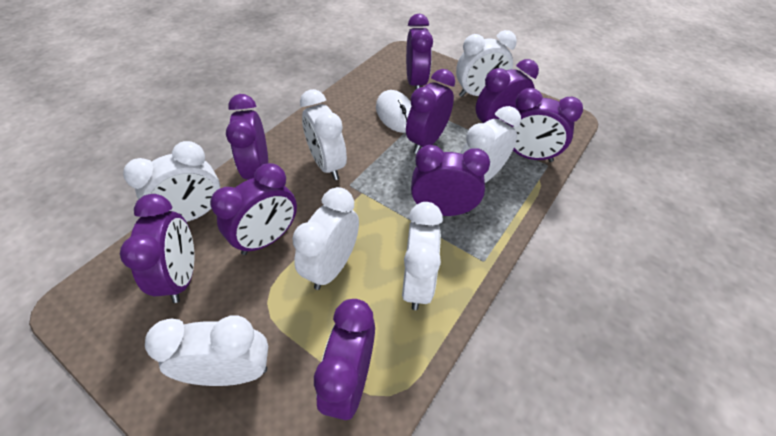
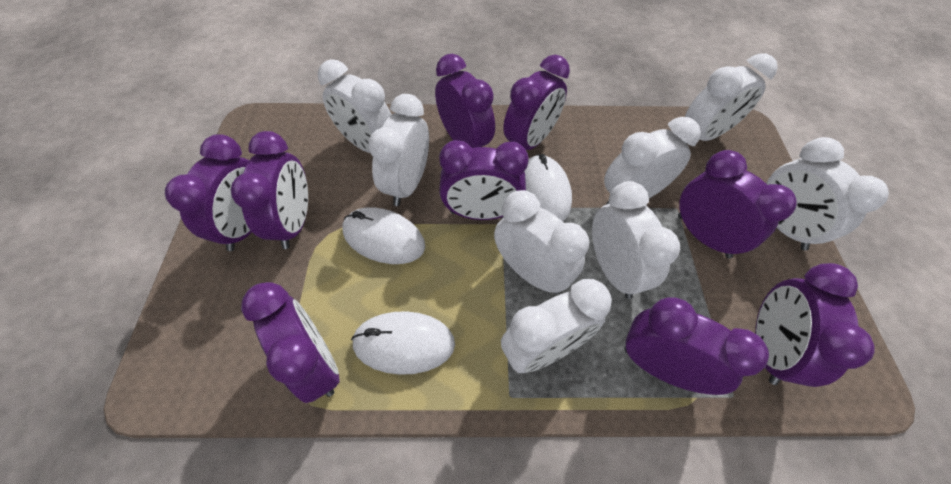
white clock: [123,141,220,222] [145,315,268,386] [292,187,359,290] [300,89,347,180] [402,202,443,310] [456,30,517,97] [461,106,521,183] = 7 -> [318,59,392,153] [368,94,429,206] [494,190,589,294] [501,279,612,373] [592,181,680,299] [604,117,701,205] [685,54,778,144] [766,137,889,250] = 8
white mouse: [376,90,412,133] = 1 -> [342,207,425,264] [351,311,455,375] [524,154,572,221] = 3

